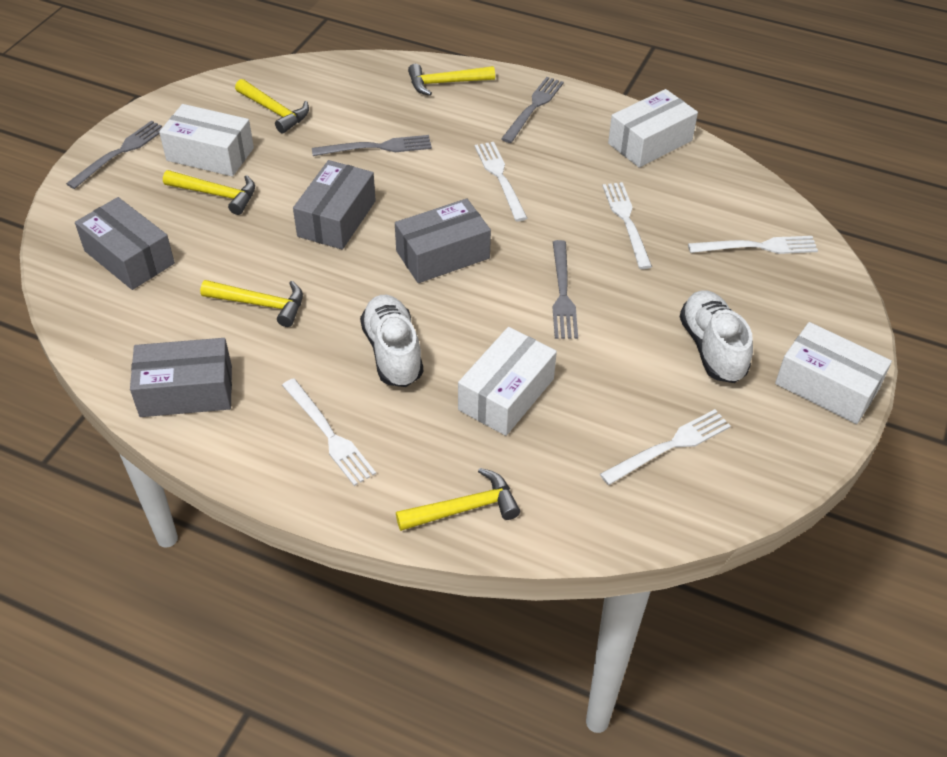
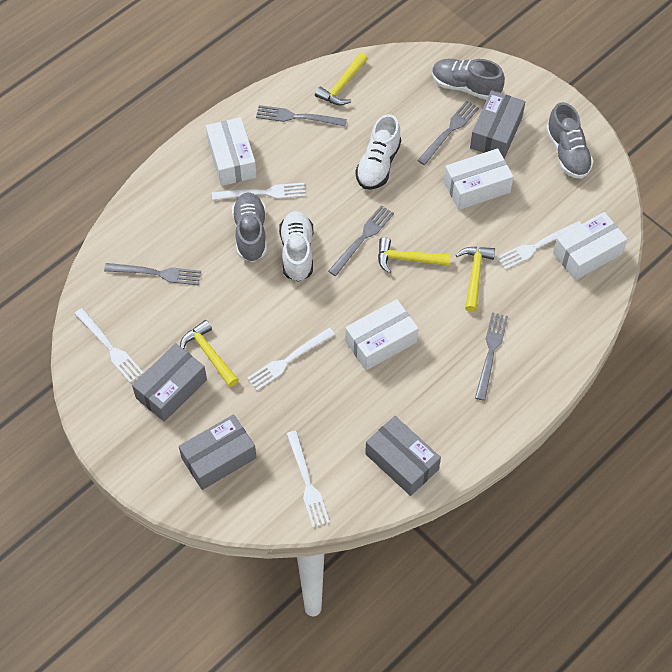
grey fork: [66,121,162,189] [312,135,432,156] [501,77,564,143] [553,240,578,339] = 4 -> [104,263,201,285] [256,105,347,126] [328,205,394,276] [417,101,479,165] [475,312,508,401] = 5
grey shoe: none = 0 -> [232,193,267,262] [432,59,505,100] [546,102,594,179] = 3
yellow hammer: [163,170,255,215] [200,280,303,327] [235,79,309,133] [396,468,520,531] [408,64,495,96] = 5 -> [180,320,239,387] [315,52,368,105] [378,237,451,274] [456,247,495,312] = 4

